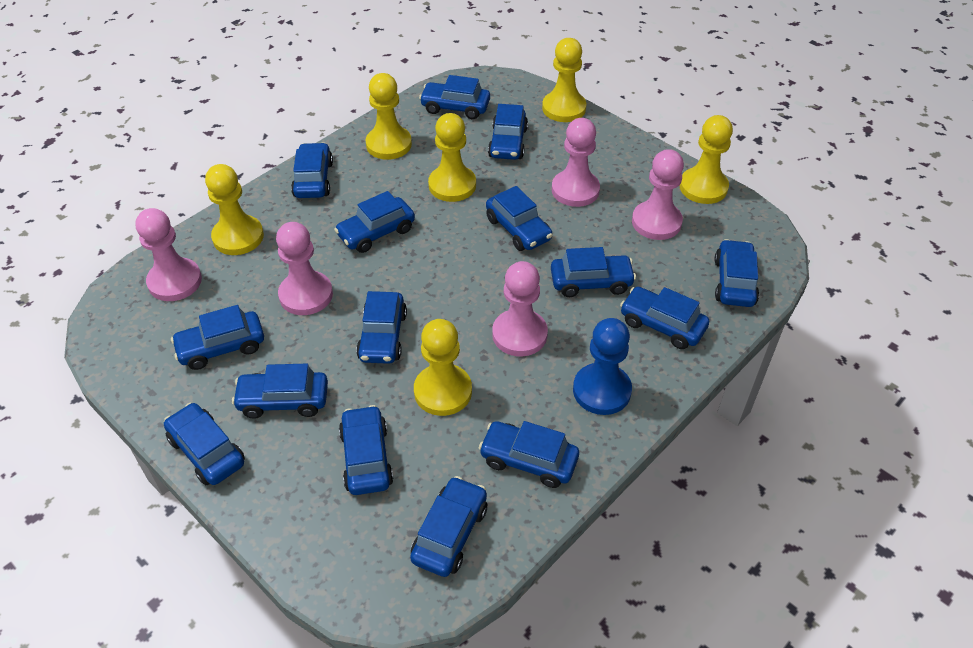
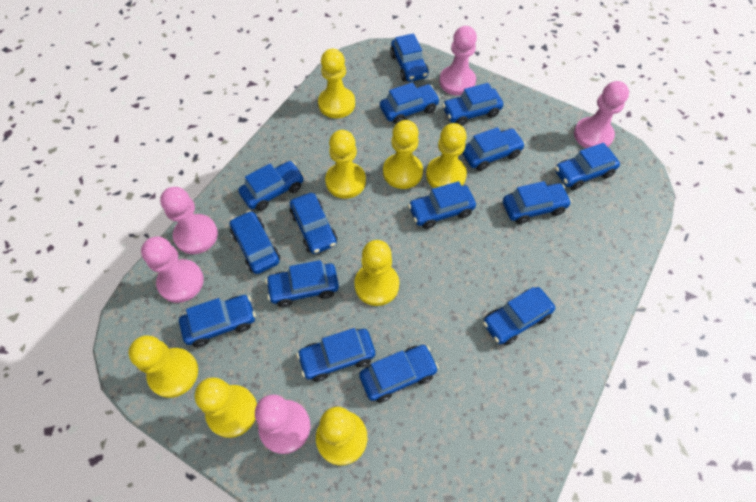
blue pawn: [573,318,632,415] = 1 -> none = 0
yellow pawn: [205,164,264,255] [366,73,412,160] [414,319,472,416] [428,113,476,202] [542,38,586,122] [679,115,733,204] = 6 -> [128,335,198,398] [195,378,257,438] [316,407,367,466] [318,49,355,118] [325,130,366,199] [354,240,399,306] [383,120,423,189] [426,123,467,188] = 8

